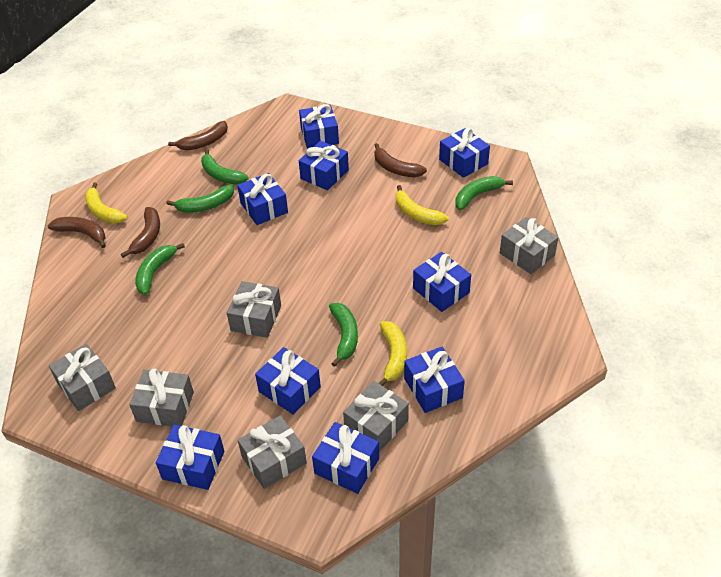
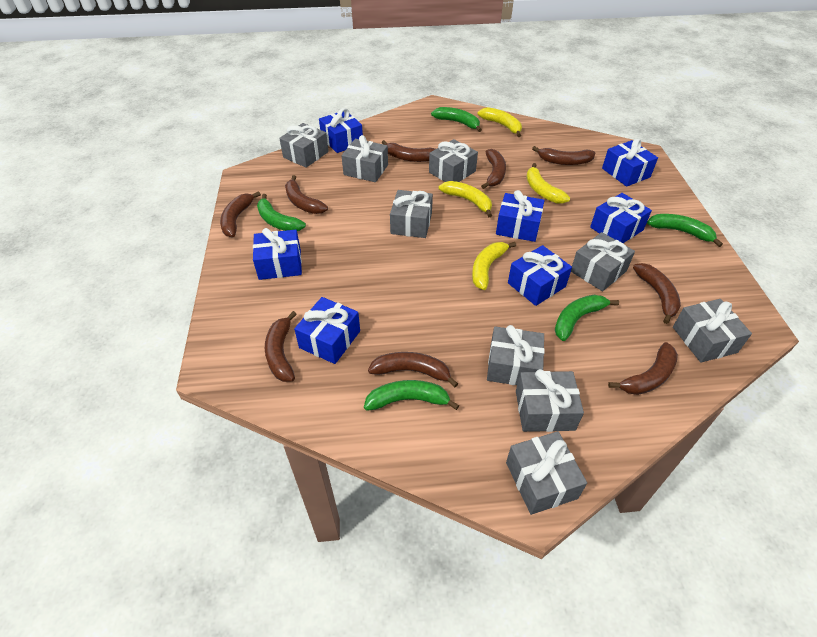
blue gift: [156,425,225,490] [237,173,288,225] [255,347,321,415] [299,104,339,149] [299,141,349,190] [312,422,379,494] [404,347,465,413] [413,252,471,312] [439,128,490,178] = 9 -> [253,228,302,280] [294,297,360,364] [319,108,363,153] [496,190,545,242] [508,245,572,306] [590,193,652,243] [602,139,658,187] = 7
brown banana: [48,217,106,248] [121,207,160,258] [168,121,228,150] [374,143,427,177] = 4 -> [220,191,261,237] [265,311,297,382] [285,175,328,214] [368,352,458,387] [382,140,435,162] [481,149,506,189] [532,146,595,165] [608,342,678,395] [633,263,681,324] = 9
grey gift: [49,344,116,411] [129,369,194,426] [227,281,281,338] [238,415,307,489] [343,381,409,452] [500,217,558,274] = 6 -> [279,123,329,168] [342,135,388,182] [390,190,433,238] [429,139,478,182] [487,325,545,385] [506,431,587,515] [516,369,584,432] [571,232,635,291] [673,299,752,363] = 9
yellow banana: [85,183,128,224] [379,321,407,386] [396,185,449,225] = 3 -> [439,181,492,217] [472,242,516,290] [478,107,522,137] [526,163,570,204] = 4

